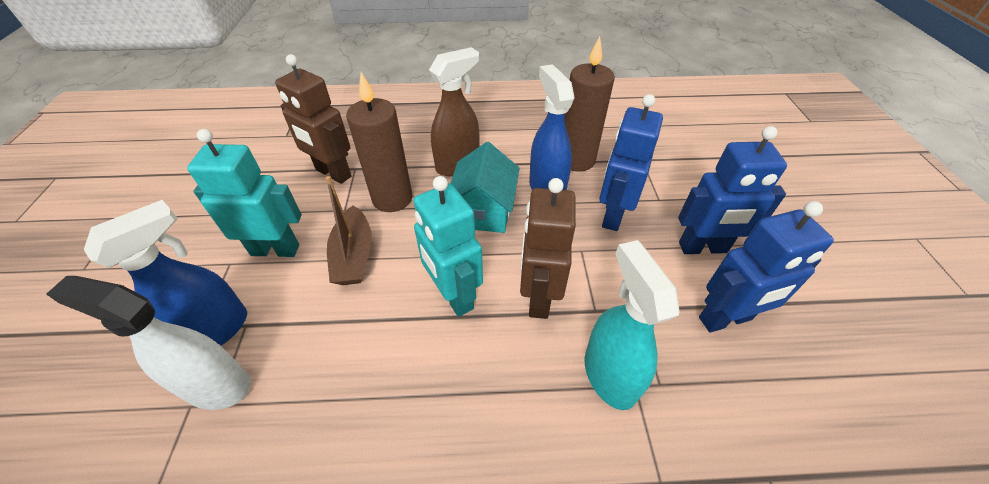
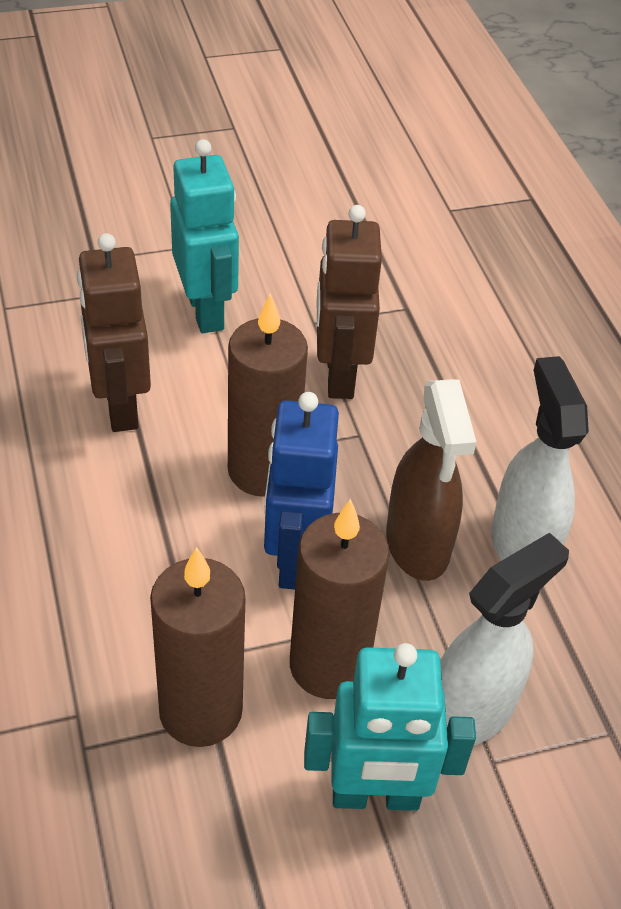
blue robot: [599,94,663,231] [678,126,787,254] [699,201,834,332] = 3 -> [264,392,339,589] = 1
blue spray bottle: [84,200,247,346] [529,64,574,190] = 2 -> none = 0
brown boat: [326,176,372,285] = 1 -> none = 0
brown candle: [346,72,413,212] [565,36,615,172] = 2 -> [150,547,245,747] [228,293,308,497] [290,499,389,699] = 3
turquoise house: [451,142,520,233] = 1 -> none = 0
turquoise spray bottle: [585,240,680,410] = 1 -> none = 0
white spray bottle: [46,276,251,410] = 1 -> [440,532,569,745] [491,356,589,561] = 2

